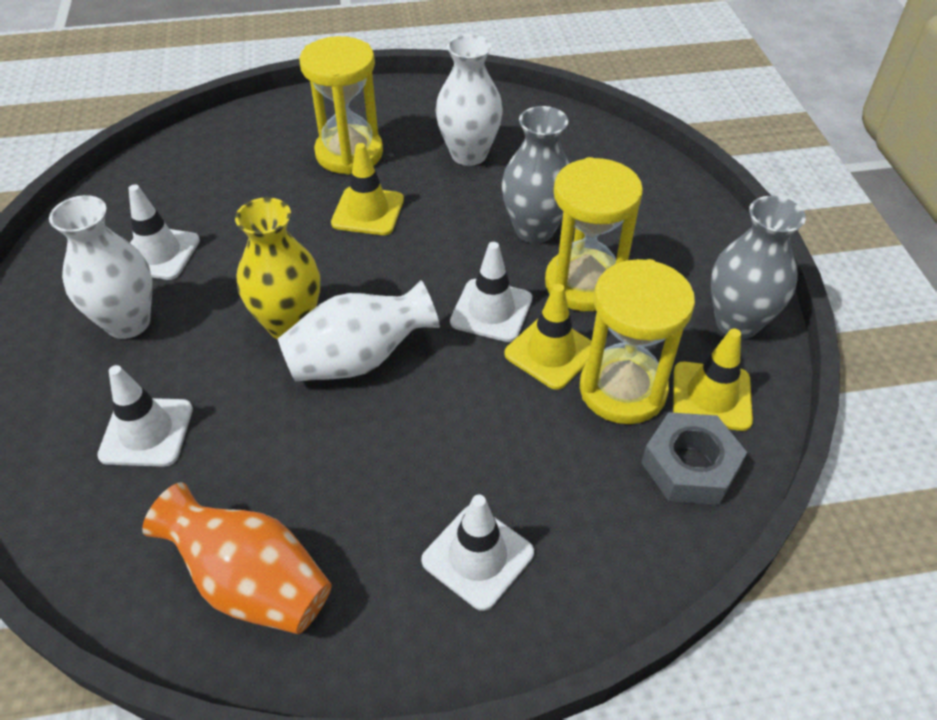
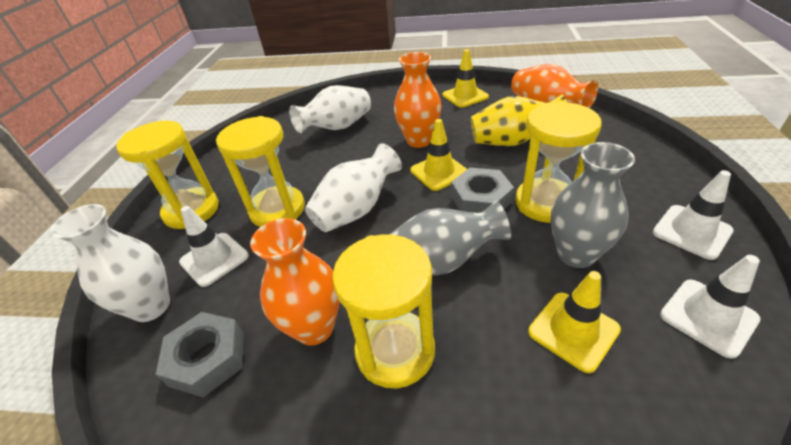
grey nut: [641,412,747,505] = 1 -> [156,312,244,398] [451,168,514,213] = 2
orange vase: [142,482,332,634] = 1 -> [250,218,340,346] [394,52,442,148] [511,64,598,108] = 3
white traffic cone: [97,365,193,467] [129,184,200,280] [421,495,534,611] [450,242,532,342] = 4 -> [179,206,249,287] [653,170,734,260] [660,255,761,359] = 3
yellow hourglass: [299,36,383,175] [545,157,643,311] [580,259,695,424] = 3 -> [116,121,219,229] [216,116,305,227] [332,235,435,388] [515,101,602,223] = 4

